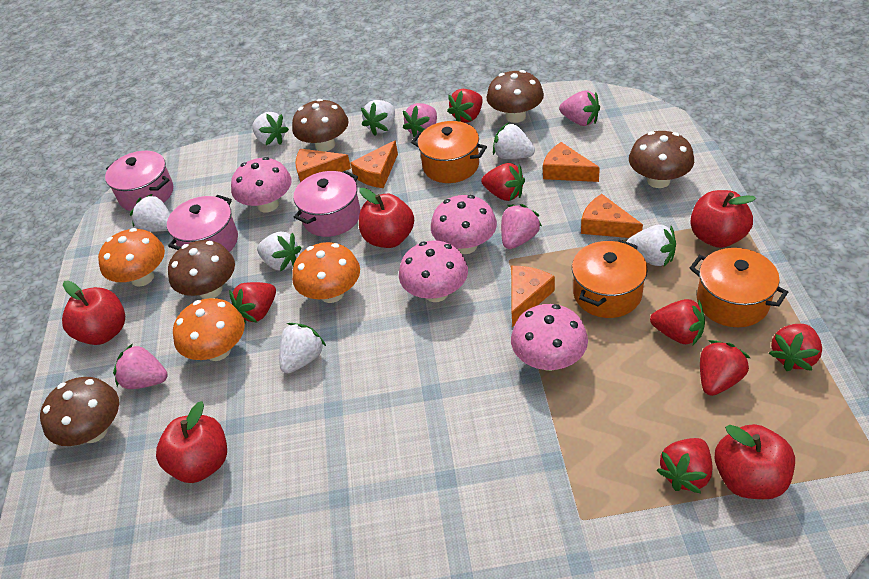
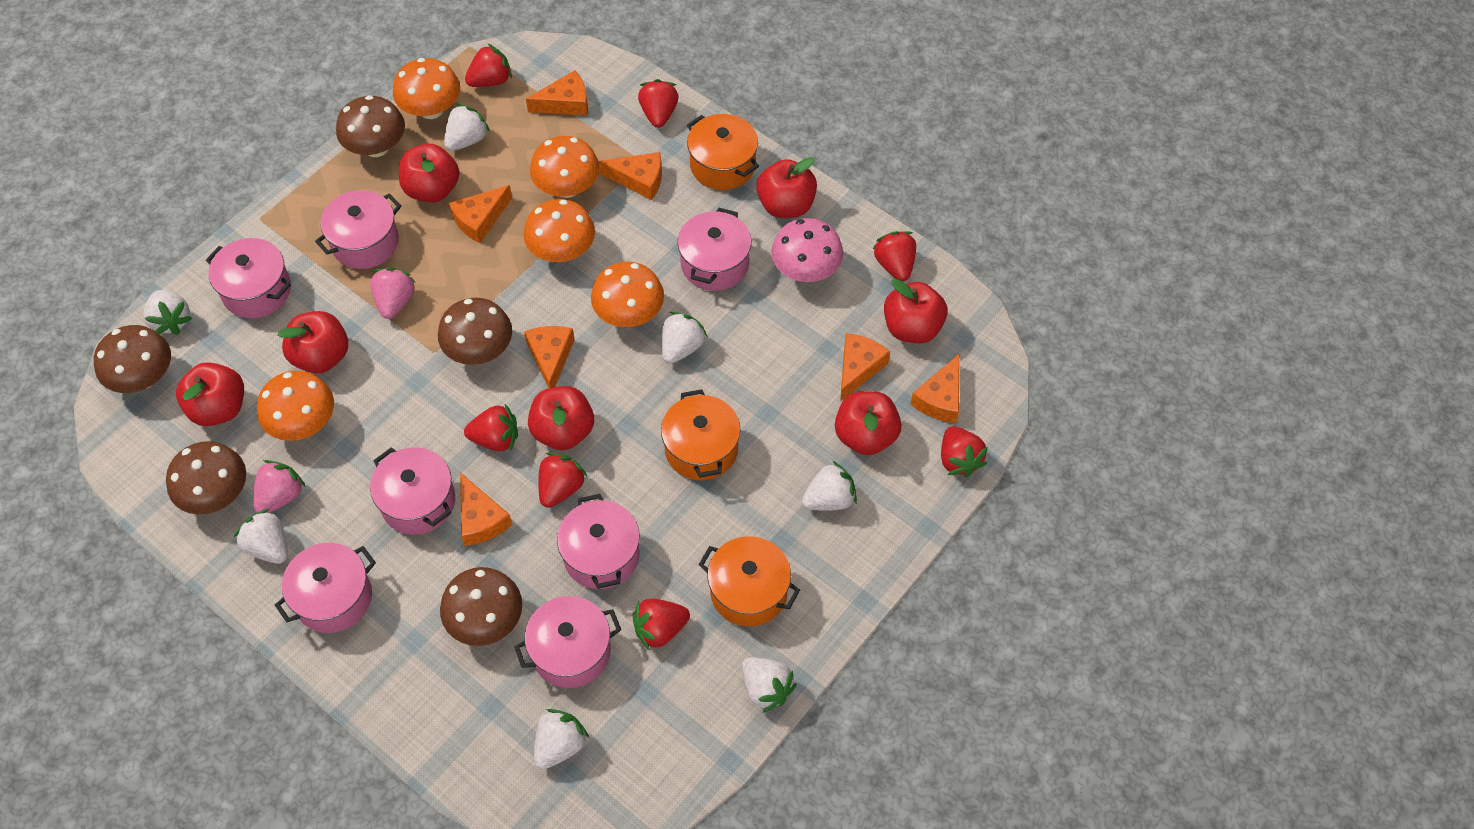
orange cheese: [295,149,351,183] [350,140,398,188] [511,266,555,327] [543,142,600,182] [581,194,643,238] = 5 -> [449,185,512,243] [460,472,513,546] [524,326,575,388] [526,70,588,116] [599,152,662,200] [840,333,890,402] [911,354,959,423] = 7
orange mushroom: [98,228,165,287] [173,298,245,361] [292,242,360,303] = 3 -> [257,371,334,441] [393,58,460,119] [523,199,595,262] [530,136,600,198] [591,262,664,327] = 5
pink mushroom: [231,157,292,213] [399,240,468,302] [431,195,497,254] [511,304,588,371] = 4 -> [771,218,843,282] = 1
pink pot: [105,151,173,211] [167,195,238,252] [294,171,361,237] = 3 -> [206,238,291,318] [275,543,376,633] [315,190,402,269] [370,447,455,535] [514,596,621,688] [557,494,640,589] [678,208,751,291] = 7
pink strawberry: [113,343,168,389] [403,103,437,137] [501,204,542,249] [559,90,600,126] = 4 -> [253,460,306,513] [370,268,416,319] = 2
red apple: [62,280,125,345] [156,401,227,483] [359,188,414,248] [690,190,756,248] [715,424,795,499] = 5 -> [176,362,244,426] [278,311,348,373] [399,144,459,202] [528,386,594,450] [756,157,817,218] [835,391,901,455] [884,279,947,343] = 7

